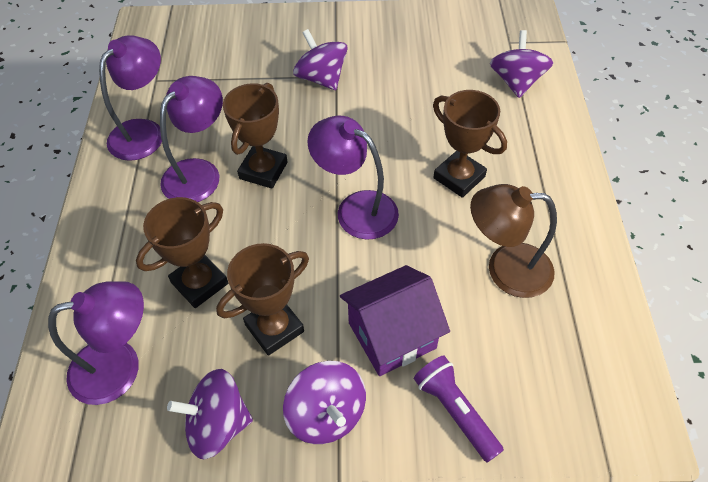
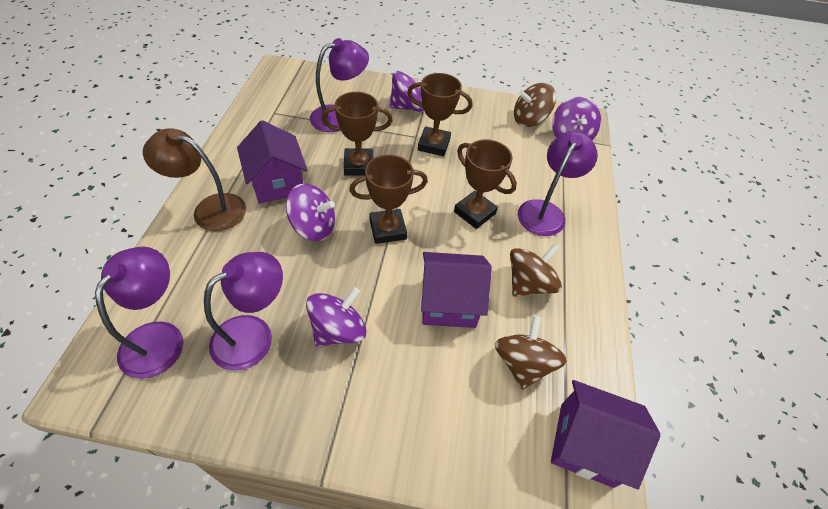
brown spinning top: none = 0 -> [495,316,567,390] [510,243,562,297] [514,83,556,127] = 3
purple flashlight: [414,355,504,463] = 1 -> none = 0
purple house: [340,265,450,376] = 1 -> [237,120,307,204] [421,252,492,328] [551,380,661,489] = 3

